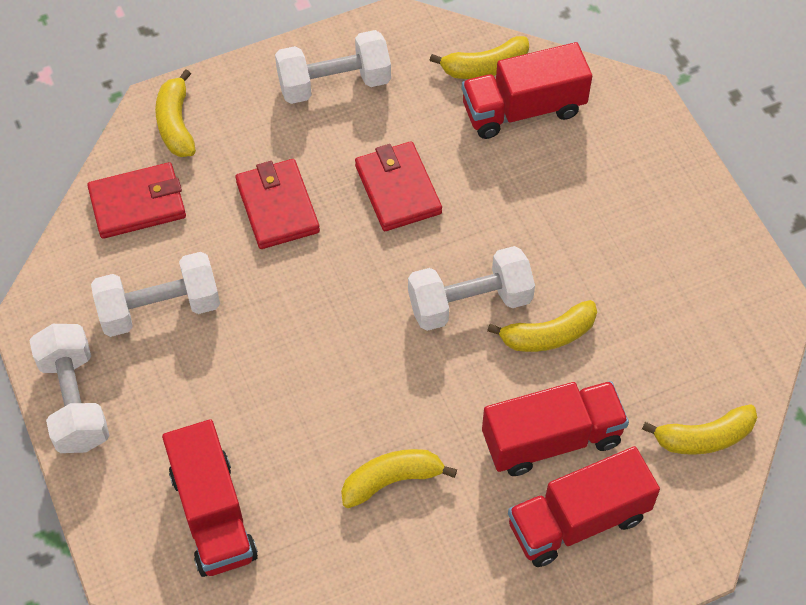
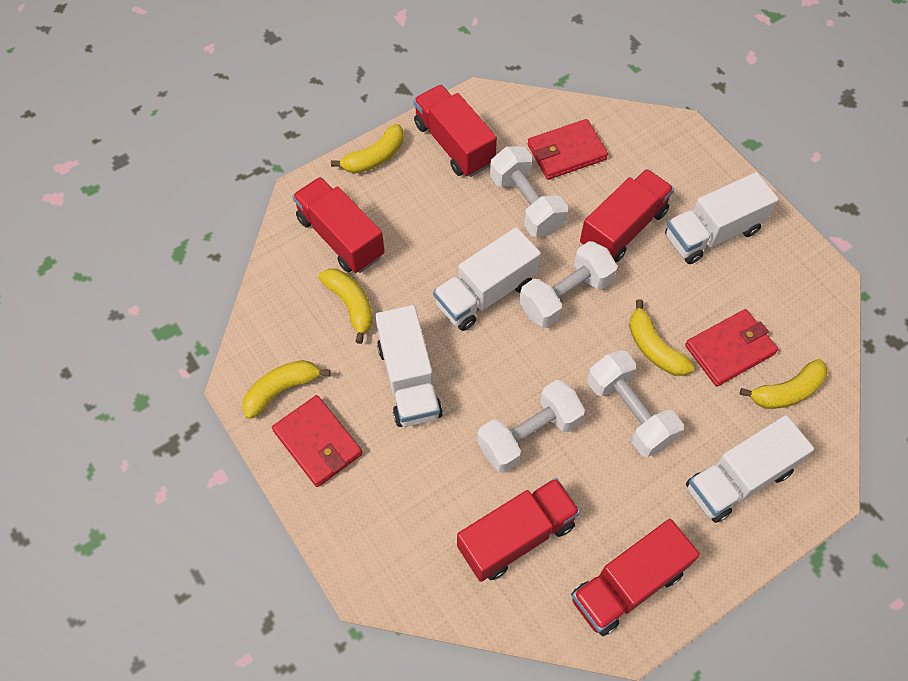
red truck: [162,419,258,577] [462,42,592,139] [482,381,629,476] [508,446,660,567] = 4 -> [292,177,385,273] [413,85,497,177] [457,478,580,582] [571,519,700,636] [580,169,674,262] = 5
white truck: none = 0 -> [375,305,443,427] [433,227,541,331] [665,172,779,264] [686,415,814,523] = 4

